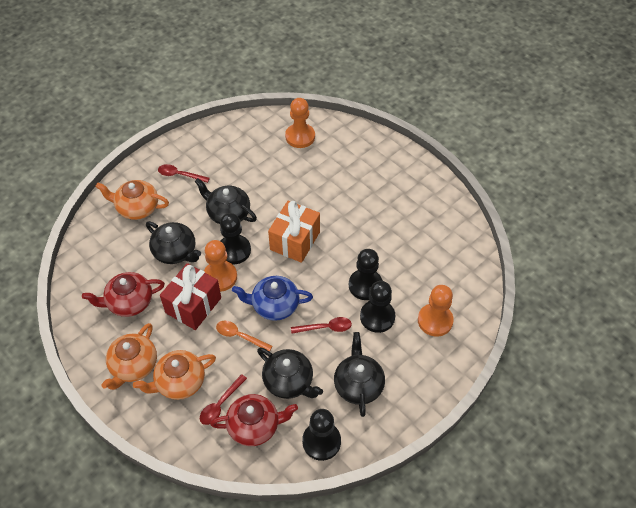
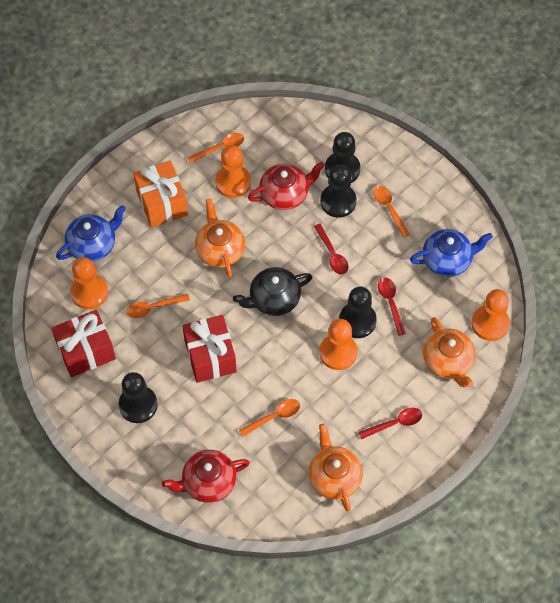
black teapot: [146,221,201,264] [194,178,257,224] [257,347,323,399] [334,332,385,417] = 4 -> [233,267,312,316] = 1
blue teapot: [232,276,313,321] = 1 -> [56,205,126,262] [410,229,493,277] = 2
orange pawn: [204,240,237,292] [285,98,315,148] [418,285,454,337] = 3 -> [70,257,108,309] [215,145,251,198] [319,319,358,370] [471,289,510,341] = 4
orange spoon: [216,321,273,352] = 1 -> [127,294,190,318] [188,133,244,163] [239,399,300,437] [373,186,410,238] = 4
red gift: [160,263,221,330] = 1 -> [51,310,116,377] [183,315,237,383] = 2

